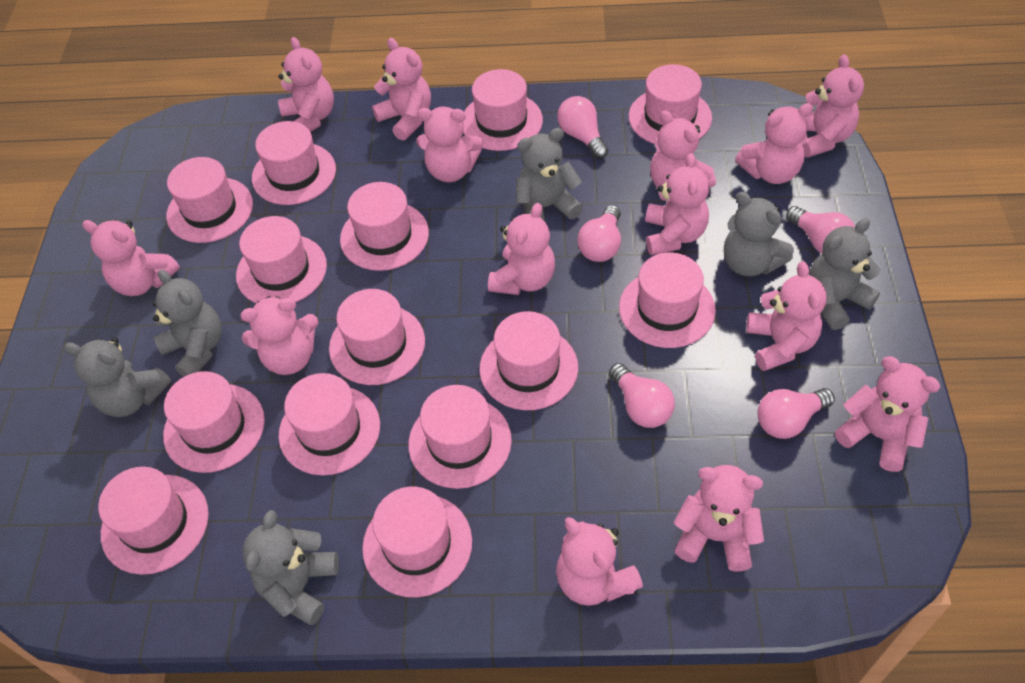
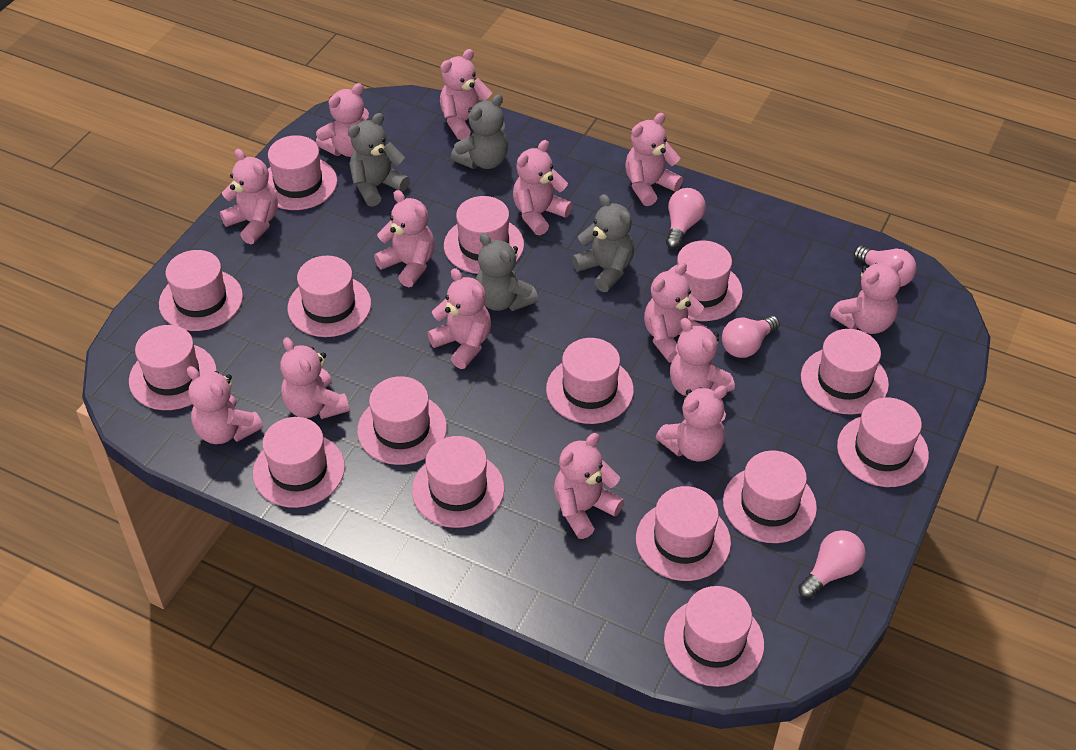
grey teddy bear: [64,338,171,417] [152,270,222,377] [242,510,339,625] [516,128,583,221] [724,192,794,276] [809,218,881,330] = 6 -> [348,113,410,207] [451,94,508,169] [476,233,538,311] [572,194,634,292] = 4
pink hat: [98,467,209,575] [163,371,265,473] [166,157,253,243] [236,216,327,304] [252,121,336,205] [279,373,380,476] [329,289,425,385] [340,182,429,271] [362,487,472,597] [408,385,512,489] [463,69,543,151] [480,311,578,410] [619,252,716,348] [629,64,712,144] = 14 -> [129,325,217,410] [159,250,243,331] [253,417,345,508] [268,135,337,210] [288,256,371,337] [357,376,447,465] [412,436,504,528] [444,196,524,274] [546,338,634,424] [636,486,731,581] [664,586,764,687] [668,241,743,321] [723,451,817,543] [801,329,889,415] [837,398,929,487] = 15
pink light bulb: [557,96,608,159] [577,205,621,262] [609,363,675,428] [757,388,835,439] [786,206,855,253] = 5 -> [666,188,706,249] [722,316,780,358] [798,530,866,599] [854,245,916,287] = 4

